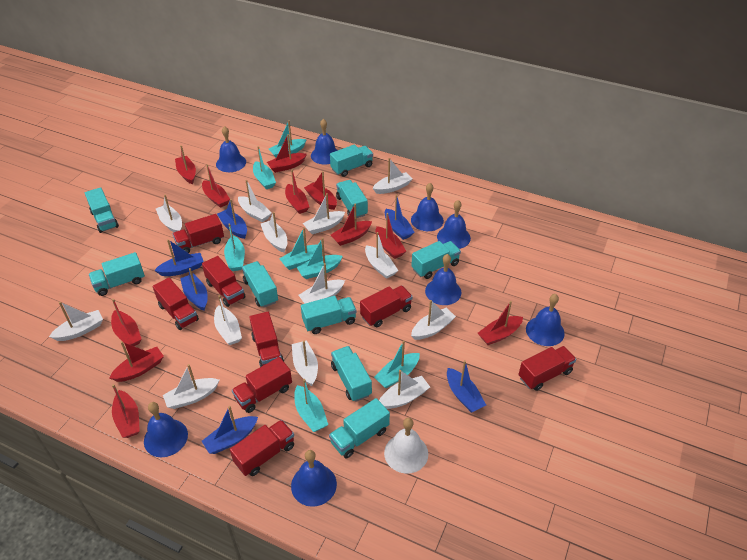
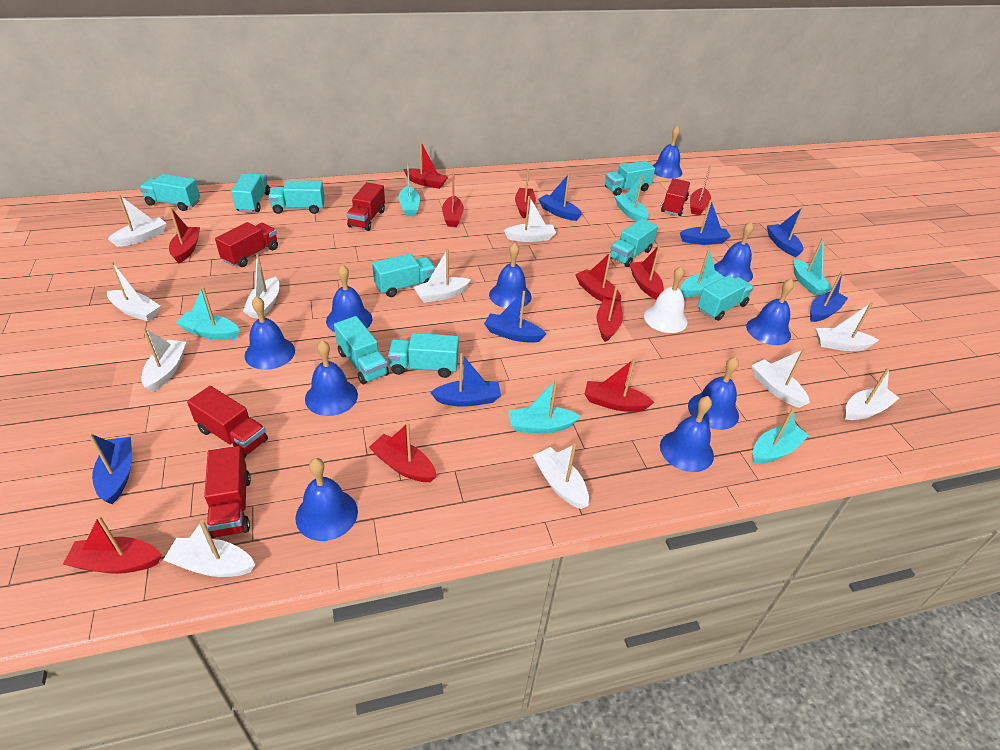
blue bell: [144,402,188,457] [216,126,246,172] [291,450,337,507] [311,119,338,164] [411,183,444,231] [425,254,462,305] [437,200,471,249] [526,294,565,346] = 8 -> [245,296,295,370] [295,458,358,541] [305,340,358,416] [326,265,372,332] [489,243,532,308] [653,125,683,179] [660,396,714,472] [688,356,739,430] [714,222,754,282] [746,278,794,345] = 10
blue boat: [154,239,204,276] [180,268,208,311] [202,406,258,454] [217,199,247,239] [385,194,415,240] [447,360,486,413] = 6 -> [88,433,132,504] [430,353,501,407] [484,291,546,343] [538,174,582,221] [680,200,731,245] [767,207,804,257] [810,271,848,322] = 7
red truck: [153,278,199,330] [173,214,224,253] [202,256,246,307] [230,420,294,476] [232,357,292,413] [249,312,284,367] [360,286,413,327] [519,346,576,391] = 8 -> [187,386,268,458] [204,446,251,538] [215,222,278,267] [347,182,385,231] [661,179,690,216] = 5
white boat: [49,302,103,341] [156,195,182,232] [163,364,219,409] [214,295,242,345] [238,180,272,222] [261,212,287,252] [292,340,318,386] [299,263,345,304] [303,193,345,234] [365,232,398,279] [373,158,412,194] [379,370,430,409] [411,300,456,340] = 13 -> [107,261,160,321] [108,195,167,247] [141,327,186,392] [163,520,255,577] [243,254,279,319] [414,249,471,303] [504,196,556,242] [533,444,589,509] [752,349,810,408] [816,302,879,351] [845,367,899,420] = 11

